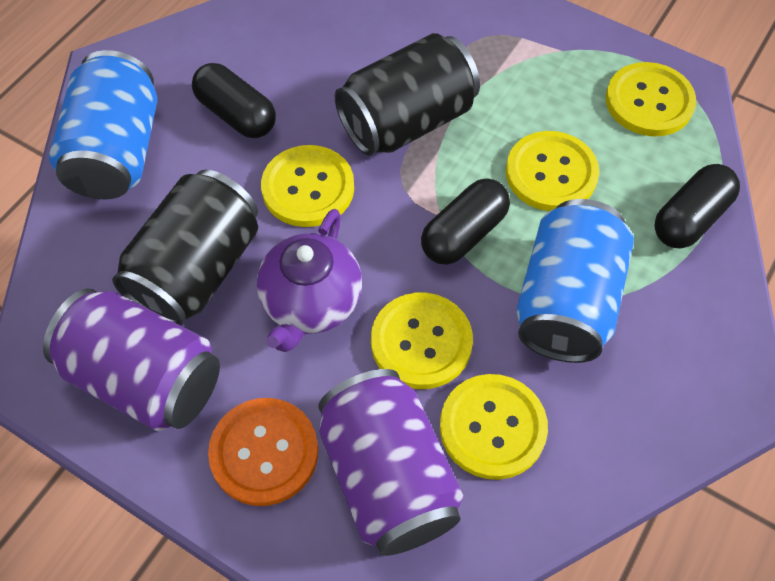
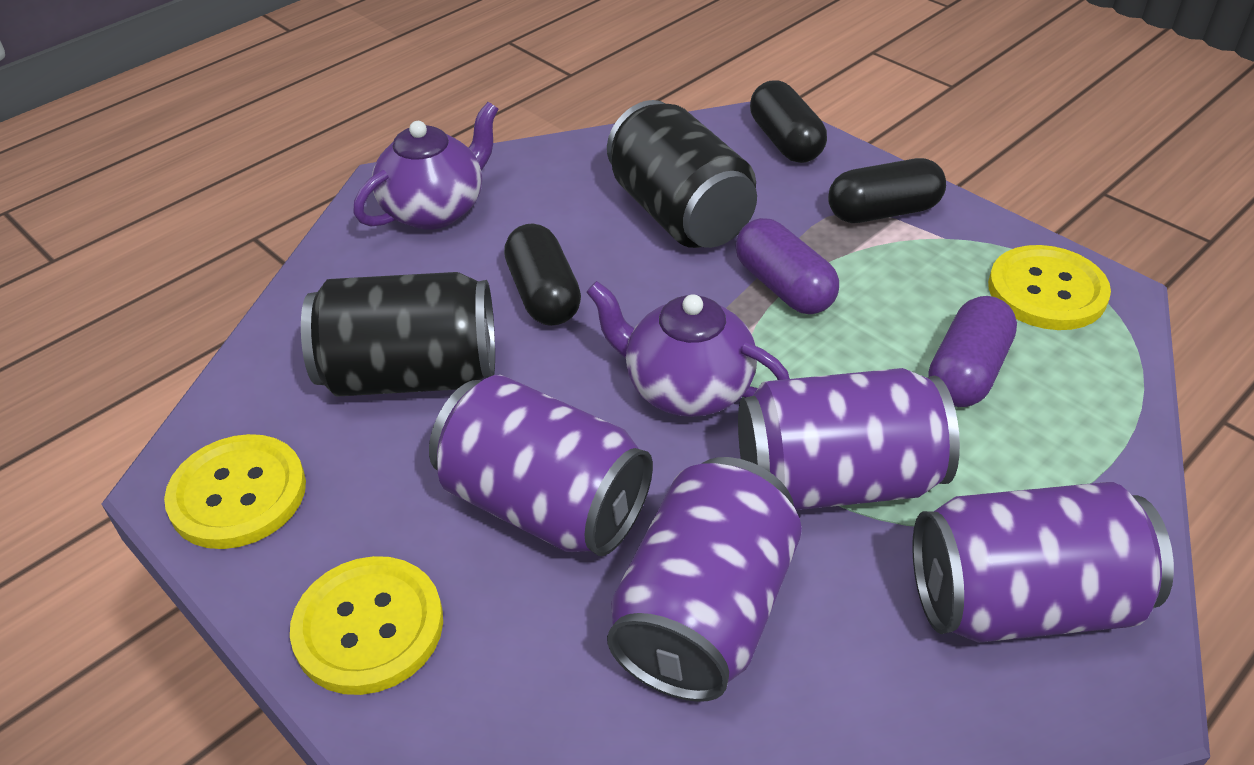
blue can: [49,50,157,199] [516,199,634,363] = 2 -> none = 0
orange button: [208,398,318,506] = 1 -> none = 0
purple can: [43,288,220,431] [318,369,464,556] = 2 -> [429,375,653,556] [607,457,802,702] [738,368,960,510] [912,482,1174,643] = 4
purple capsule: none = 0 -> [736,218,839,314] [928,296,1017,407] = 2
purple teapot: [257,209,362,352] = 1 -> [353,102,498,230] [586,281,790,417] = 2
yellow button: [261,145,354,227] [371,293,473,389] [440,374,548,480] [506,131,599,211] [606,62,696,136] = 5 -> [164,434,306,549] [290,556,443,695] [988,245,1111,330] = 3

